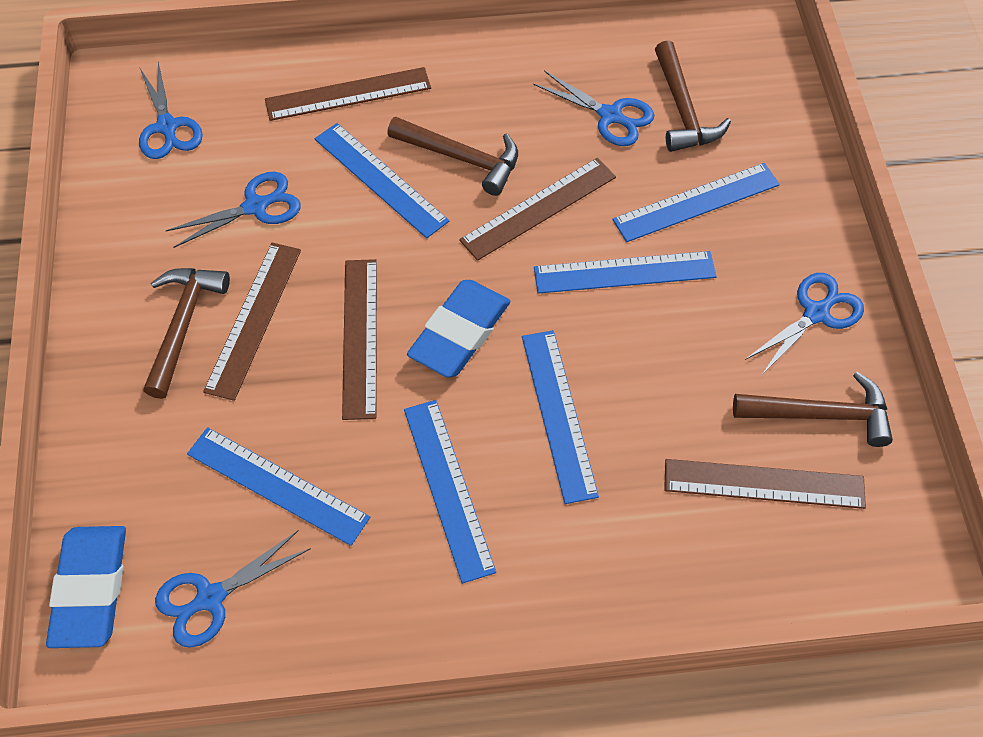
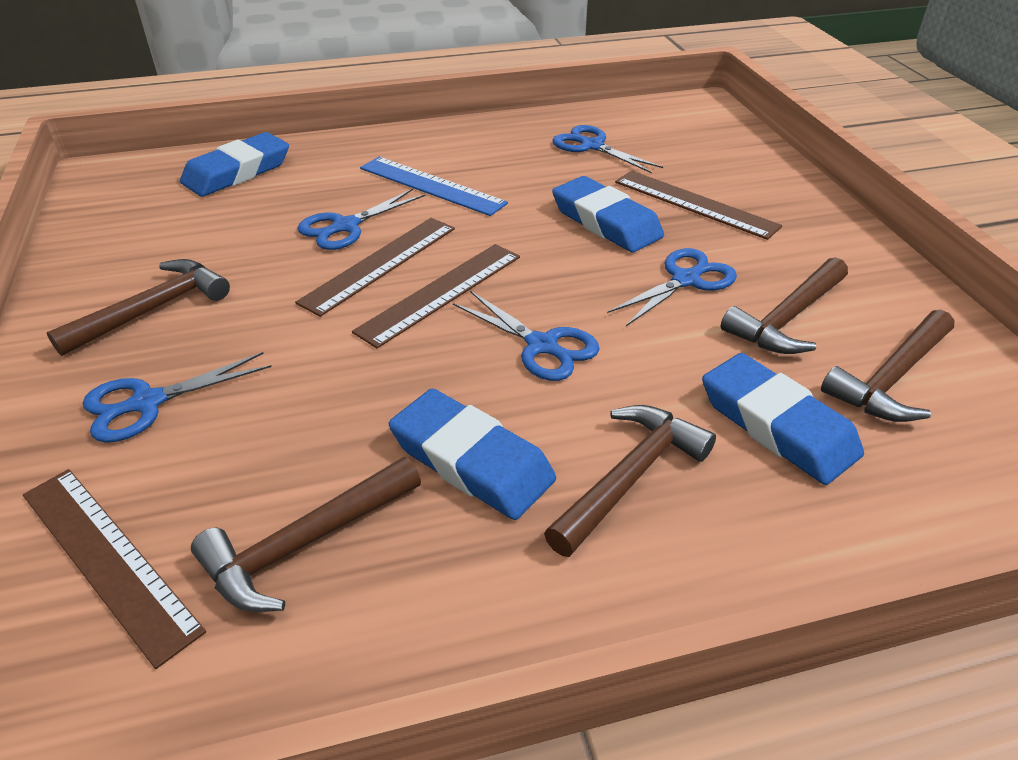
blue eraser: [46,526,126,648] [407,280,510,378] = 2 -> [180,132,289,197] [389,389,556,520] [552,176,664,253] [702,353,864,485] = 4
blue ruler: [187,427,370,546] [314,123,449,238] [404,400,496,584] [522,330,599,504] [534,251,717,294] [613,163,780,242] = 6 -> [360,157,508,216] = 1
brown hammer: [143,268,230,399] [387,117,518,196] [655,40,731,152] [733,372,893,447] = 4 -> [47,259,230,356] [191,457,421,612] [544,405,716,557] [721,257,848,354] [821,310,954,422] = 5
brown ruler: [203,242,301,401] [265,67,431,121] [342,259,377,420] [459,158,616,261] [664,459,866,509] = 5 -> [23,469,206,669] [295,218,455,317] [352,244,520,348] [615,171,782,240] = 4

